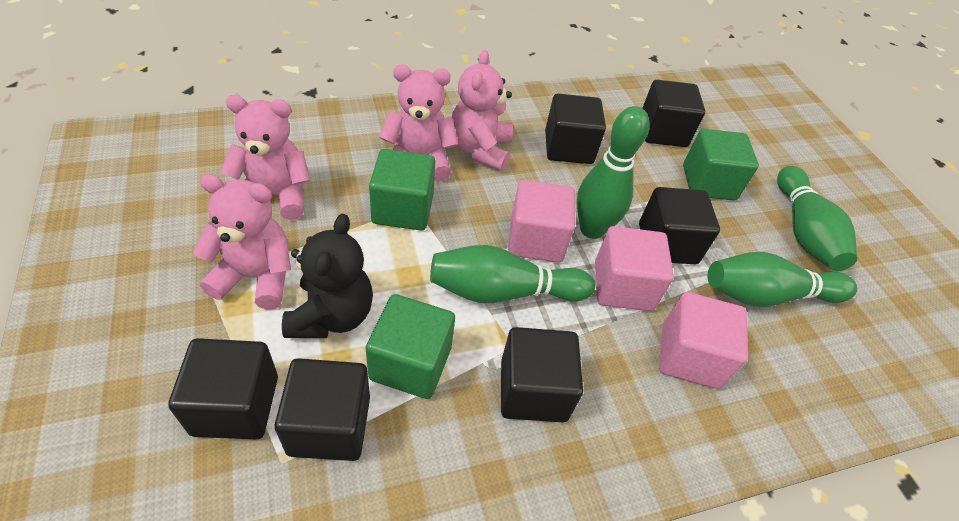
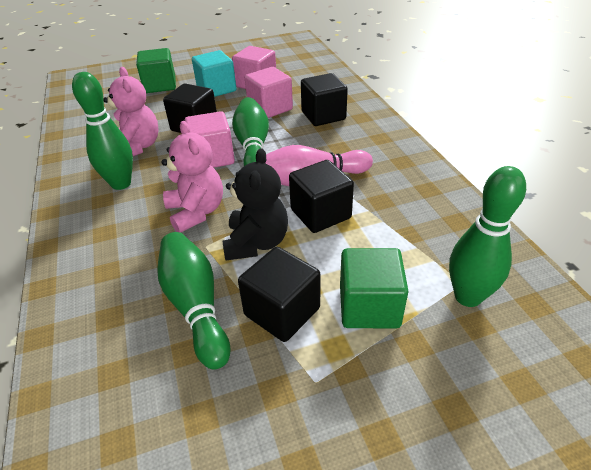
black cube: [168,338,278,440] [275,358,370,461] [501,327,583,422] [545,93,606,164] [639,187,720,264] [642,80,705,147] = 6 -> [163,83,217,133] [238,247,320,342] [289,160,354,233] [301,73,348,126] = 4
green cube: [366,294,455,399] [369,149,435,230] [683,129,759,201] = 3 -> [136,48,176,93] [340,248,409,328] = 2
pink bowling pin: none = 0 -> [266,145,373,186] = 1
pink teddy bear: [193,174,291,309] [221,95,310,220] [379,65,458,182] [451,50,513,171] = 4 -> [103,67,159,156] [162,121,223,233] = 2
turquoise cube: none = 0 -> [192,50,236,97] = 1

